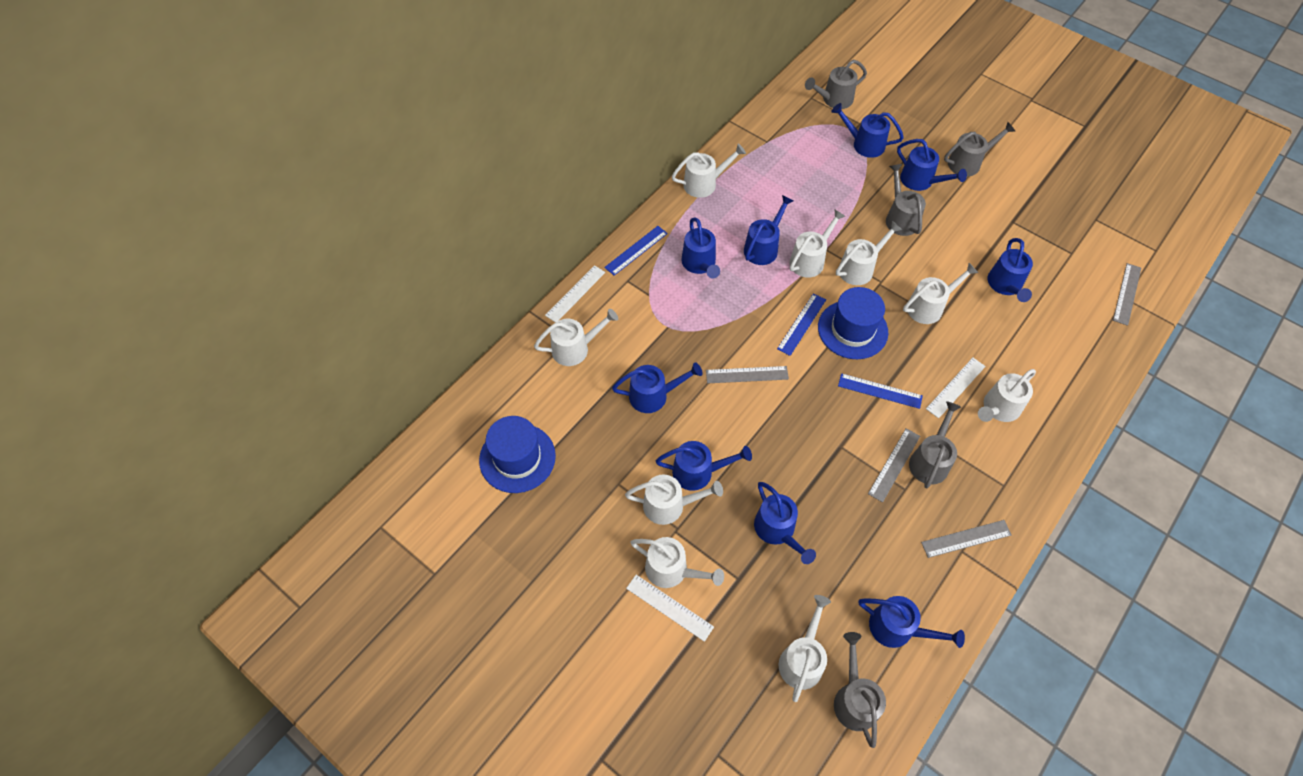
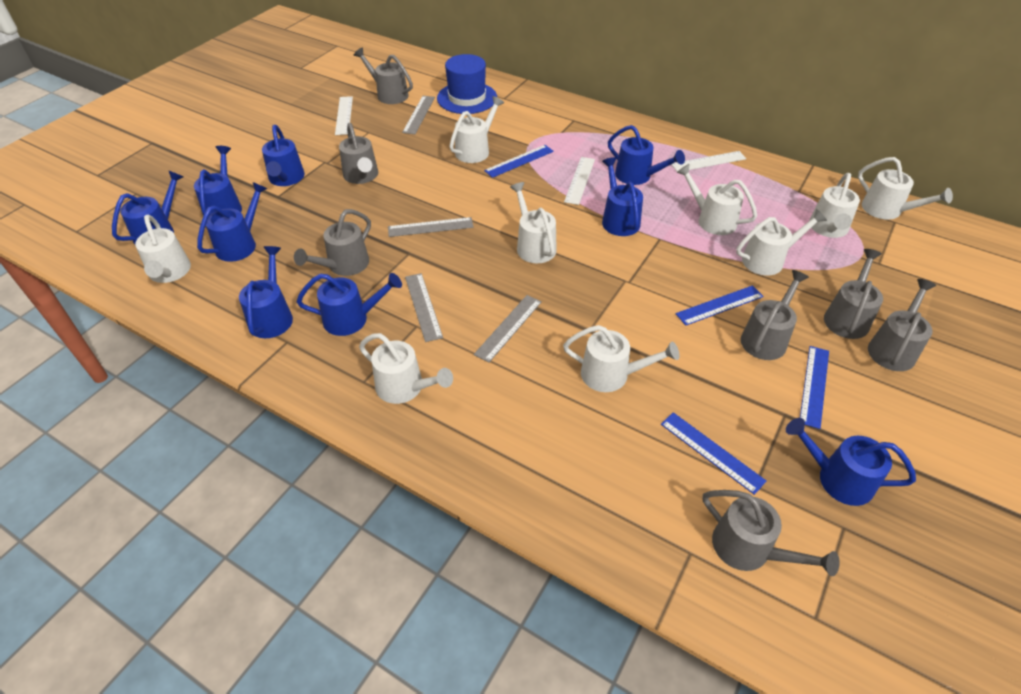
blue hat: [479,416,556,493] [818,287,888,359] = 2 -> [437,54,497,114] = 1
blue ruler: [604,226,668,276] [777,293,826,356] [838,373,923,409] = 3 -> [484,145,554,178] [661,412,766,495] [676,285,764,326] [800,346,829,429] = 4
grey watering can: [805,60,867,109] [834,632,886,748] [886,164,926,236] [909,401,961,488] [944,122,1015,177] = 5 -> [294,209,371,276] [339,123,378,184] [354,47,413,104] [703,490,840,576] [741,270,809,360] [824,249,883,339] [868,279,936,371] = 7

